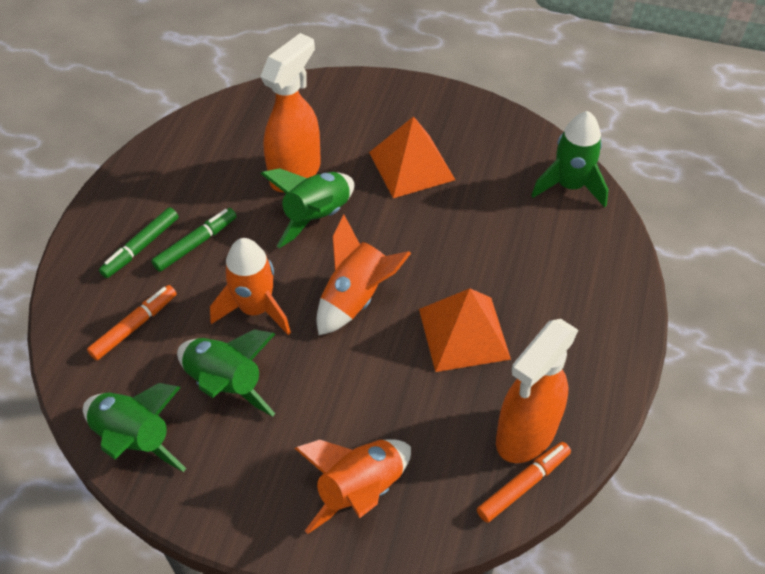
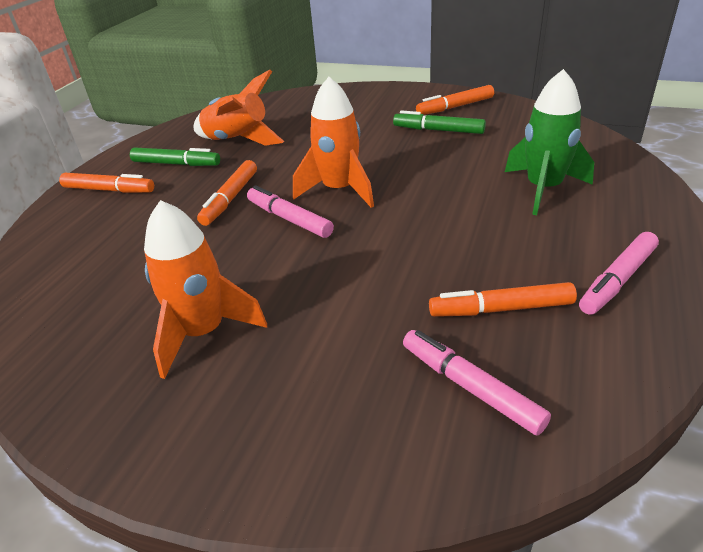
green rocket: [83,383,186,472] [177,329,275,417] [261,168,354,248] [531,111,609,207] = 4 -> [505,69,594,215] = 1
orange marker: [87,285,176,360] [477,442,571,523] = 2 -> [59,173,154,193] [197,160,257,226] [416,85,494,115] [429,282,577,317] = 4
orange pyramid: [369,116,455,198] [419,288,511,372] = 2 -> none = 0
orange spray bottle: [260,33,321,192] [496,319,578,463] = 2 -> none = 0
pink marker: none = 0 -> [247,185,334,238] [403,330,551,436] [579,232,659,315] = 3

